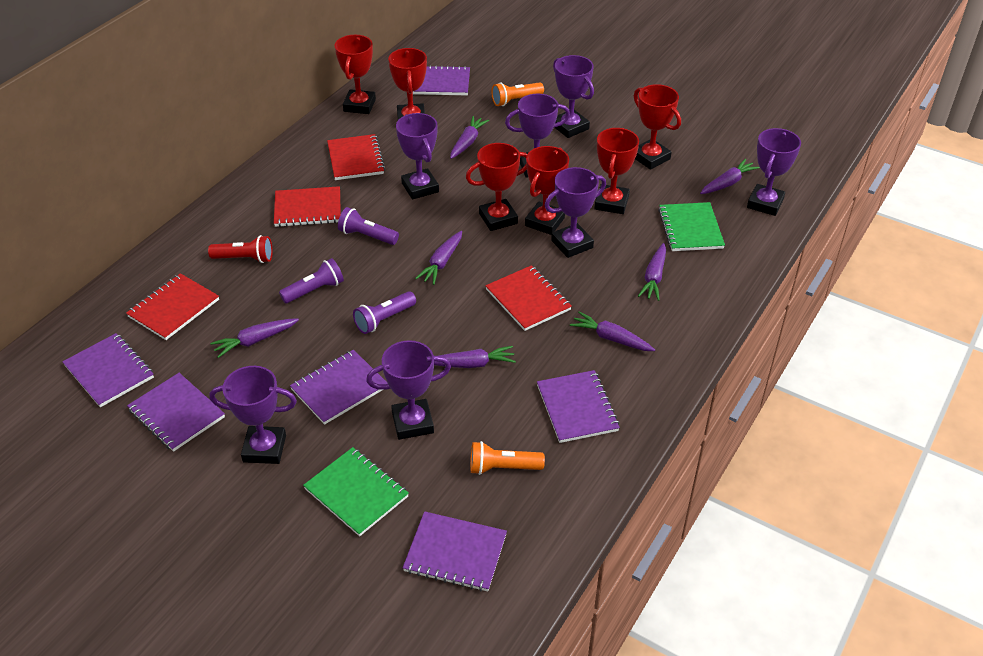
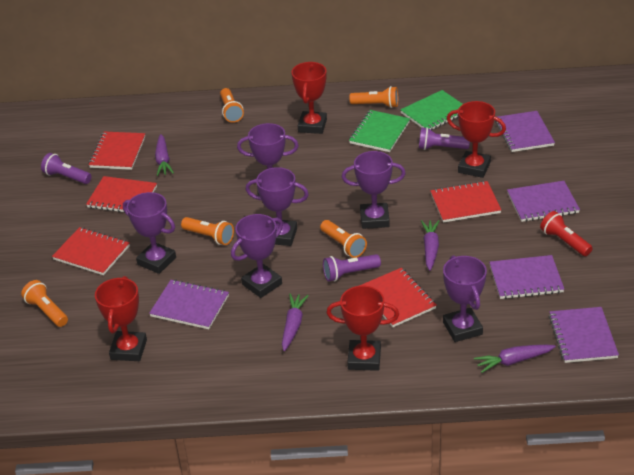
orange flashlight: [470,441,545,475] [491,82,544,106] = 2 -> [21,280,68,327] [181,217,234,245] [220,88,244,123] [320,220,367,258] [349,86,398,108] = 5
purple carrot: [210,318,299,358] [415,231,462,285] [434,346,516,368] [450,116,489,159] [570,311,655,351] [638,243,666,301] [700,159,760,194] = 7 -> [155,134,174,176] [282,294,309,351] [421,220,439,271] [474,345,556,373] = 4
purple notebook: [62,333,154,407] [127,373,225,452] [290,350,388,425] [403,511,507,592] [413,65,470,95] [537,370,620,443] = 6 -> [149,280,229,329] [489,255,564,299] [495,111,555,152] [507,181,580,222] [549,307,619,363] = 5
purple trophy: [209,366,297,464] [366,340,451,440] [396,113,439,200] [505,94,570,178] [544,167,606,258] [553,55,594,138] [747,128,801,216] = 7 -> [123,192,176,274] [231,214,283,298] [237,123,299,196] [245,167,309,246] [342,151,406,229] [443,255,487,342] = 6
red notebook: [126,273,219,340] [274,186,341,227] [327,134,385,180] [485,265,572,331] = 4 -> [52,227,130,275] [86,176,157,213] [89,131,145,170] [359,268,437,327] [430,181,501,223] = 5
red trophy: [335,35,376,114] [388,48,427,120] [466,143,527,231] [525,146,569,235] [594,128,639,214] [634,84,681,170] = 6 -> [95,276,147,361] [291,62,327,134] [327,285,399,371] [447,101,506,178] = 4

